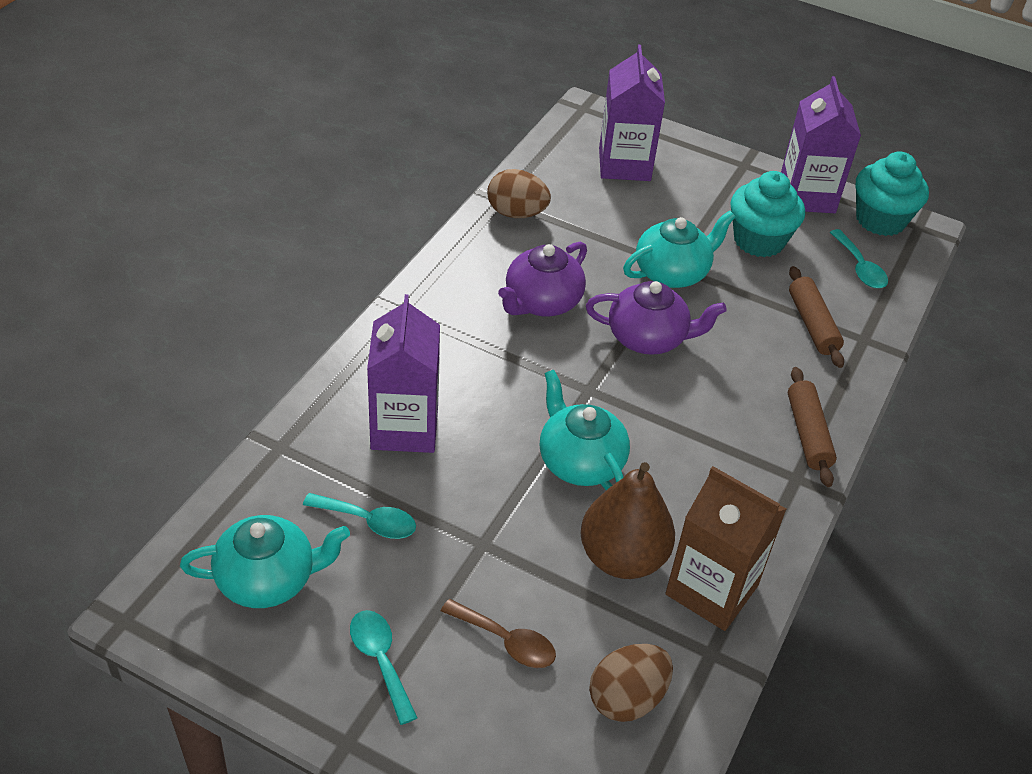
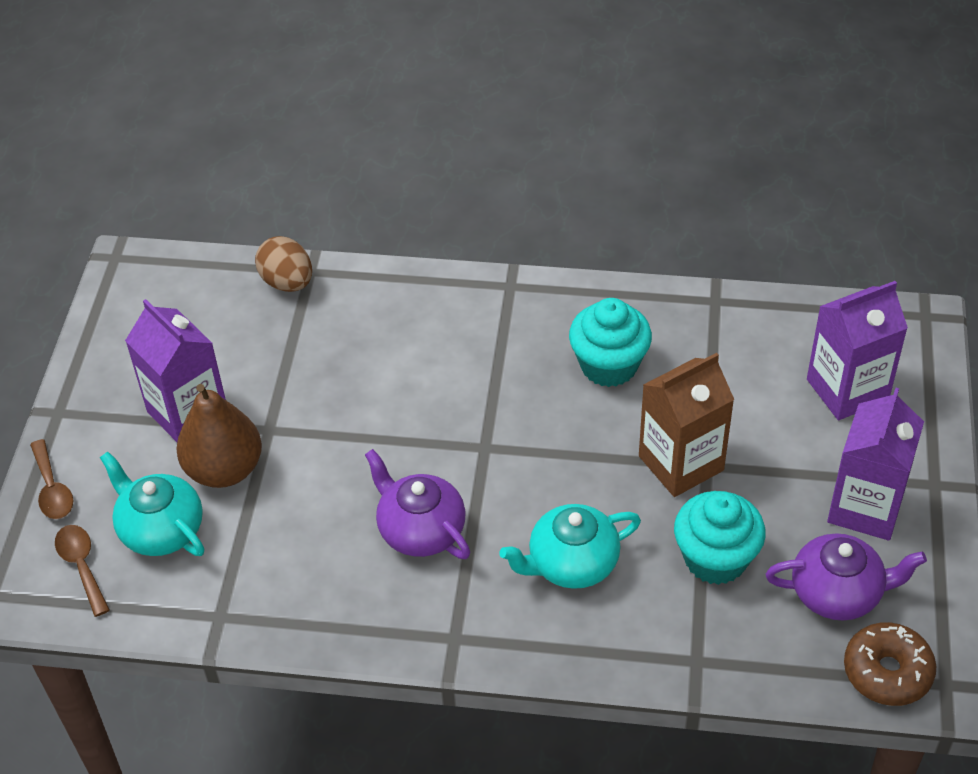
brown donut: none = 0 -> [844,622,936,706] = 1
brown egg: [487,169,551,218] [589,644,673,722] = 2 -> [255,236,312,292] = 1
brown rolling pin: [788,367,837,487] [789,266,844,368] = 2 -> none = 0
brown spoon: [441,599,556,668] = 1 -> [30,439,73,519] [55,525,110,617] = 2
turquoise spoon: [303,493,416,539] [350,610,417,725] [830,229,888,288] = 3 -> none = 0
turquoise teapot: [180,515,350,608] [540,370,630,490] [623,211,735,288] = 3 -> [100,451,204,556] [500,504,641,589] = 2

